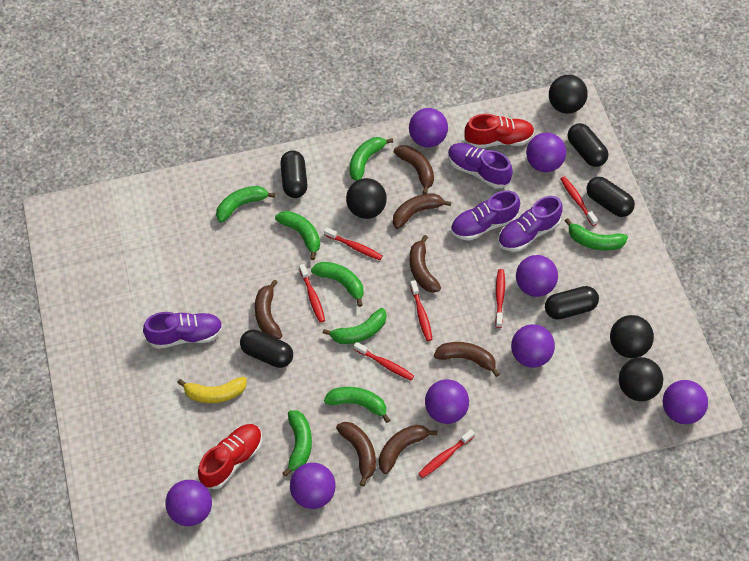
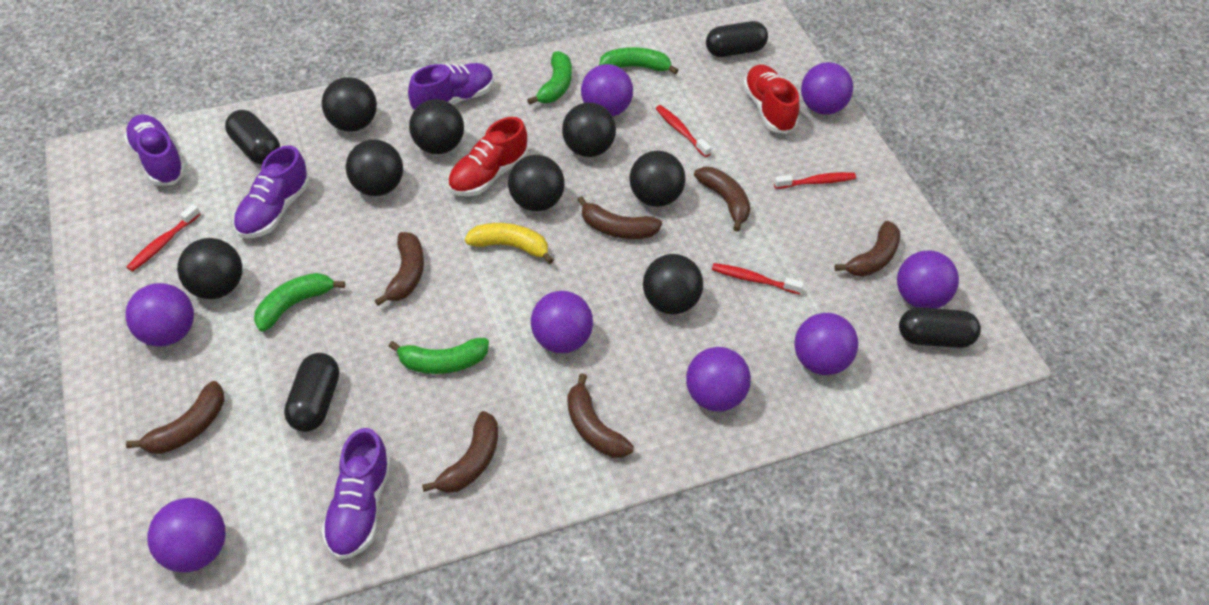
black ball: [346,178,387,219] [549,75,588,114] [610,315,654,358] [619,357,663,401] = 4 -> [177,238,242,299] [322,77,377,132] [346,139,403,196] [409,99,464,154] [508,155,565,211] [562,103,616,157] [630,150,686,207] [643,254,703,314] = 8
black capsule: [240,330,293,368] [280,150,307,198] [545,286,599,319] [568,123,608,167] [586,177,635,217] = 5 -> [225,110,280,165] [284,353,339,432] [706,21,768,57] [899,307,981,348] = 4
green banana: [216,186,275,223] [275,211,320,260] [282,410,312,477] [311,262,364,307] [323,308,387,344] [324,387,390,423] [350,137,393,181] [565,218,628,251] = 8 -> [254,273,345,332] [388,338,489,374] [527,51,572,105] [599,47,679,74] = 4
red toothbrush: [299,264,325,323] [324,227,383,260] [354,342,414,381] [410,280,433,341] [418,429,475,478] [495,269,505,328] [560,176,598,226] = 7 -> [127,204,200,272] [655,105,711,157] [712,263,804,294] [774,172,856,189] = 4

